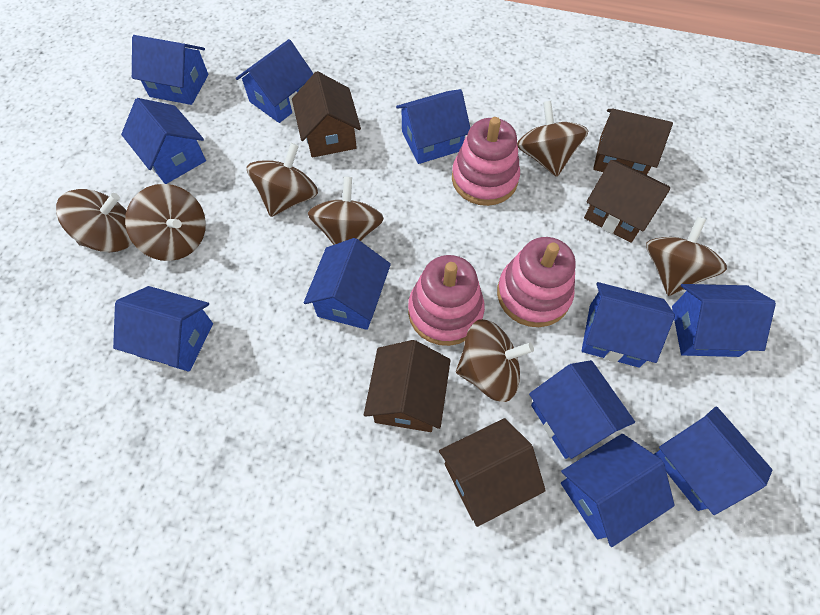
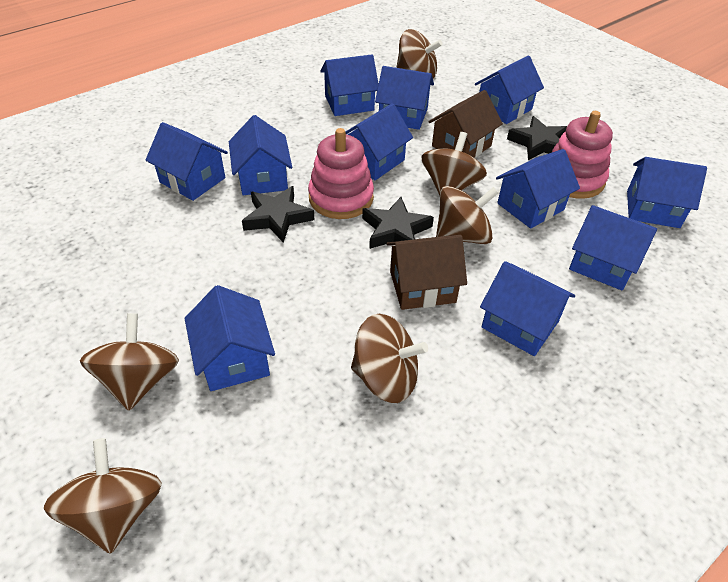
black star: none = 0 -> [242,186,314,243] [362,197,434,249] [507,116,567,160] = 3
brown house: [292,71,361,158] [364,340,451,432] [439,418,546,527] [584,160,670,243] [593,109,673,175] = 5 -> [387,235,467,310] [428,90,503,158] = 2
brown spinning top: [56,189,132,252] [125,184,206,261] [247,143,318,217] [308,176,384,245] [456,319,534,402] [517,101,588,177] [646,217,727,296] = 7 -> [44,438,162,554] [80,313,179,411] [351,314,428,403] [396,29,443,79] [421,132,487,196] [436,186,498,244] = 6
pink stacking toy: [408,255,485,346] [452,117,520,206] [497,237,576,327] = 3 -> [308,128,374,219] [552,111,613,199] = 2

